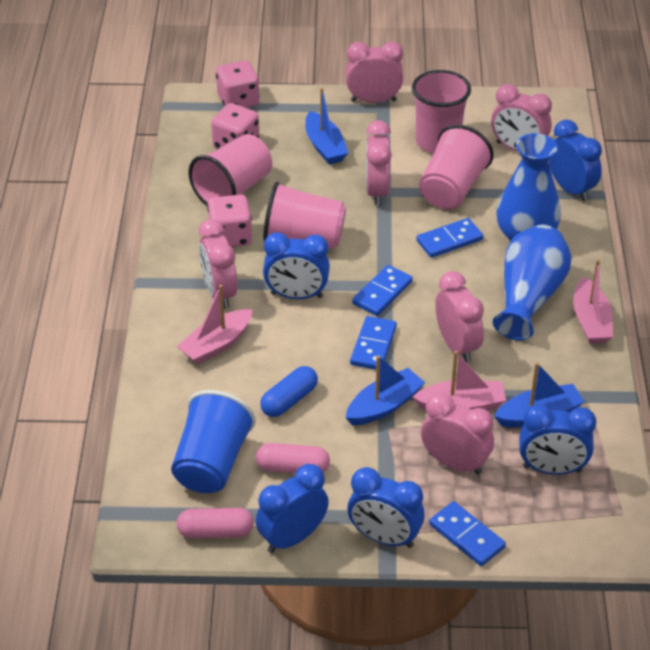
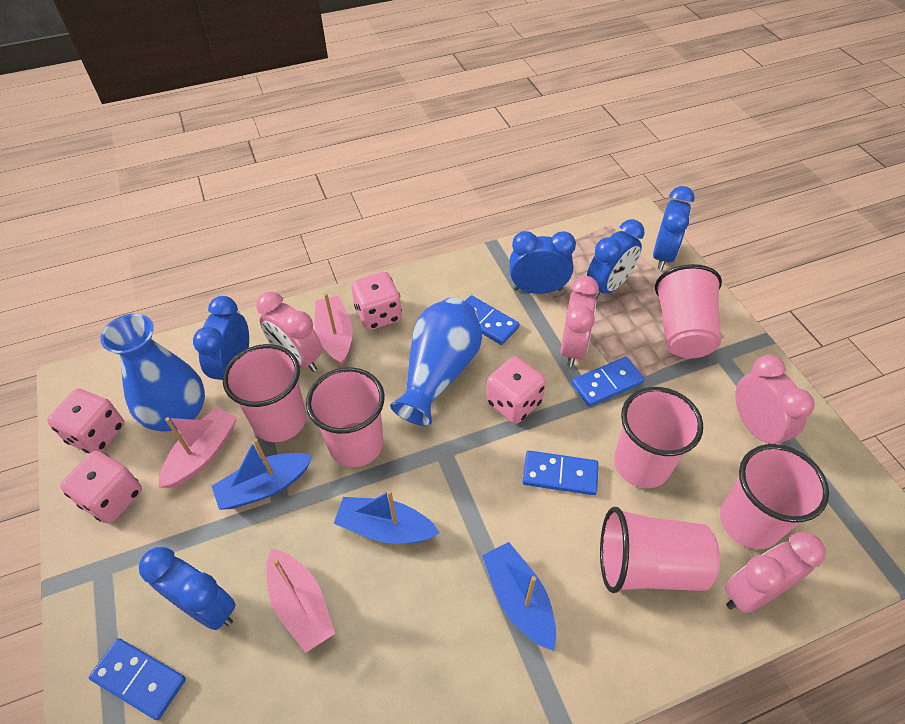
blue capsule: [260,366,318,417] = 1 -> none = 0
blue cup: [171,390,256,493] = 1 -> none = 0
pink capsule: [177,508,254,538] [256,443,330,473] = 2 -> none = 0
pink clock: [199,219,238,309] [346,41,403,103] [366,120,392,206] [421,392,494,475] [435,271,484,363] [491,84,552,151] = 6 -> [257,292,322,372] [561,276,599,367] [725,532,826,613] [735,355,815,444] = 4
pink cup: [189,134,272,206] [263,182,346,249] [412,70,471,153] [419,125,494,209] = 4 -> [223,344,306,442] [306,367,385,467] [600,507,720,593] [614,387,703,488] [655,264,722,358] [720,444,829,549] = 6
pink dice: [207,195,252,247] [211,103,259,149] [216,60,260,108] = 3 -> [47,389,125,453] [60,451,142,524] [351,272,402,330] [486,356,546,424] = 4

